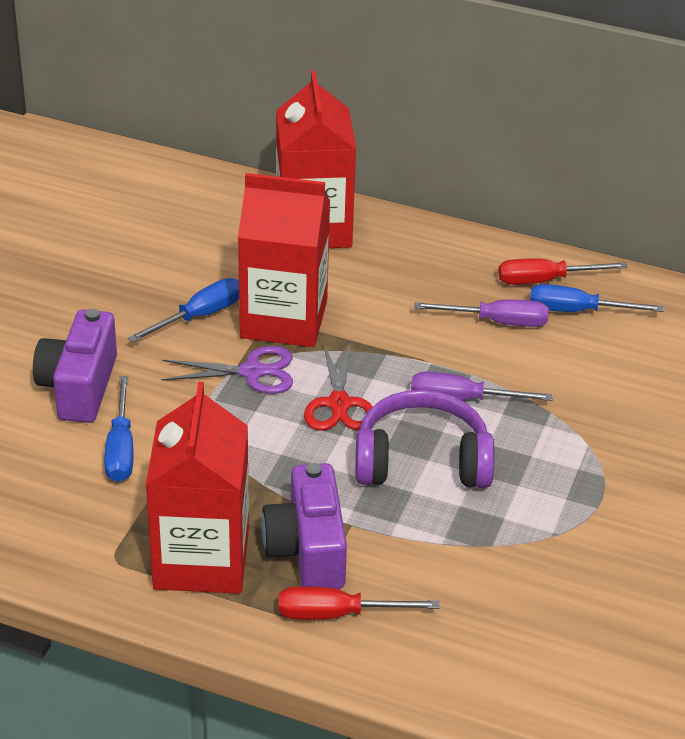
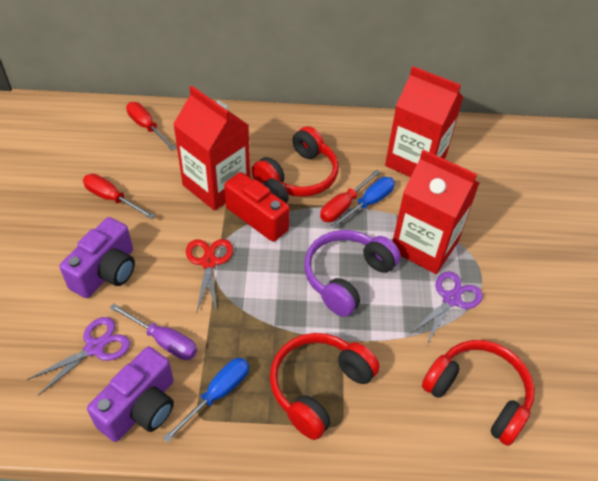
blue screwdriver: [104,376,133,482] [128,278,239,343] [530,284,664,312] = 3 -> [163,358,249,443] [331,177,395,228] = 2
purple scissors: [161,346,293,394] = 1 -> [27,317,130,396] [409,271,483,344] = 2
purple screwdriver: [411,371,553,401] [414,299,549,327] = 2 -> [110,303,197,360] = 1
red camera: none = 0 -> [224,172,290,242] = 1
red headphones: none = 0 -> [252,126,339,197] [270,333,380,440] [422,340,535,446] = 3
red screwdriver: [279,586,440,620] [498,258,628,285] = 2 -> [83,174,155,219] [126,102,176,150] [320,169,380,222] = 3

